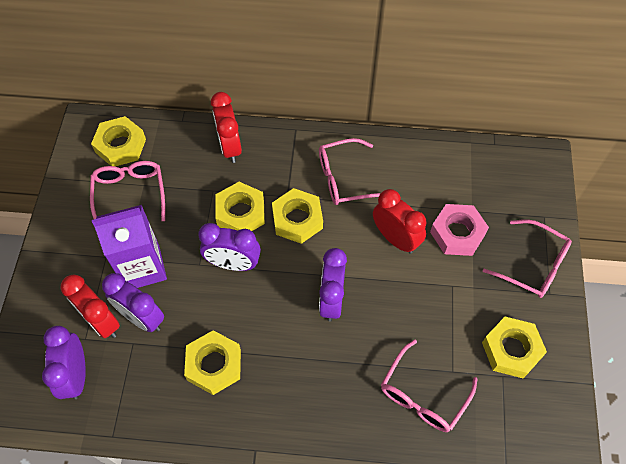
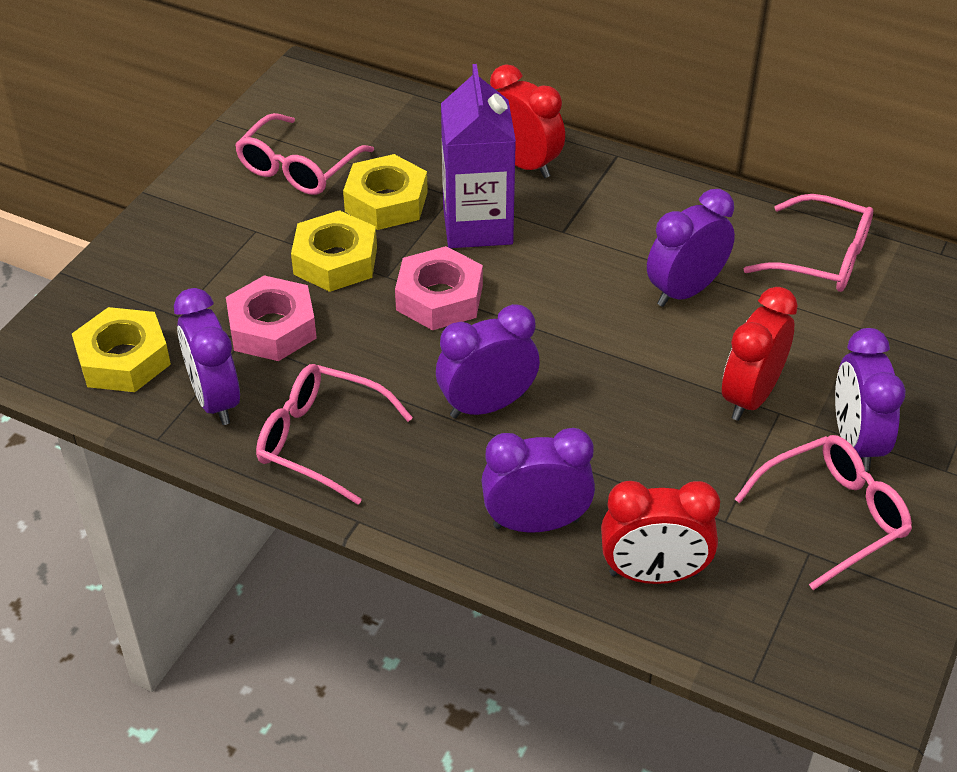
pink nut: [430,204,489,256] = 1 -> [226,275,317,361] [395,246,483,330] = 2
purple clock: [42,326,86,399] [102,273,164,332] [198,223,261,271] [319,248,347,321] = 4 -> [174,288,240,425] [436,304,540,419] [482,428,595,532] [647,189,735,307] [835,328,906,472] = 5
yellow nut: [91,116,146,167] [184,330,241,395] [215,182,265,231] [272,188,323,244] [482,317,547,378] = 5 -> [72,307,171,392] [291,210,377,292] [343,154,428,230] = 3

